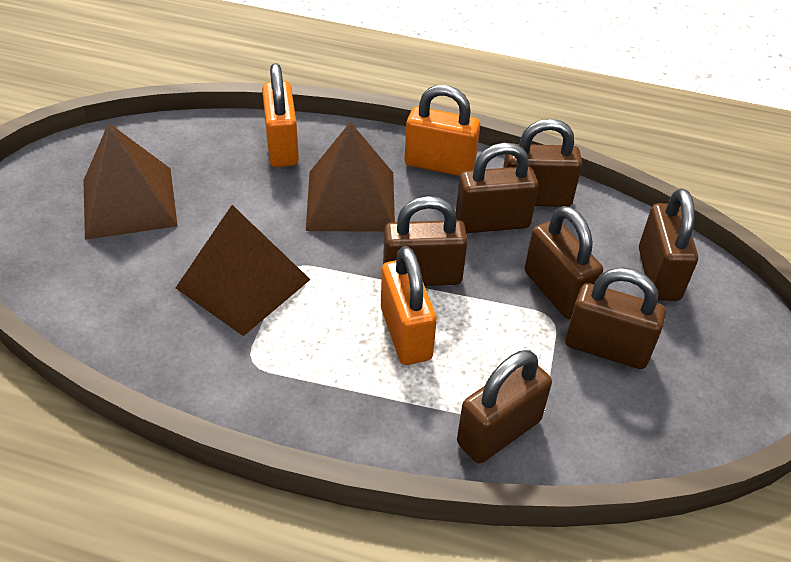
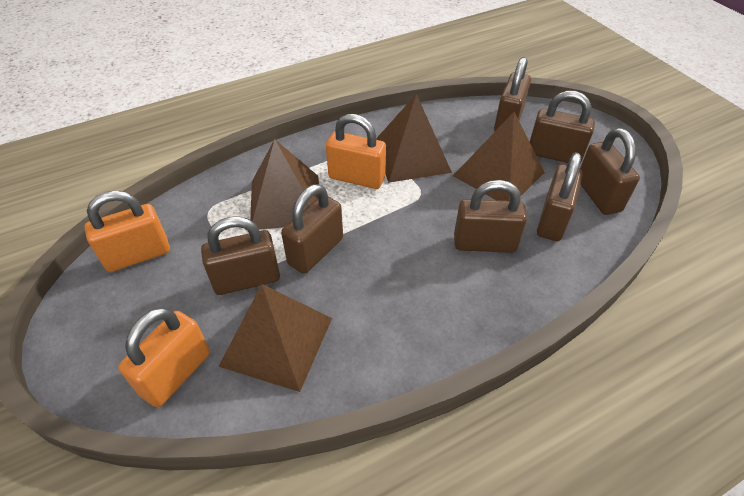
brown pyramid: [83,122,178,240] [176,205,311,336] [306,122,395,232] = 3 -> [218,284,332,392] [250,139,319,230] [376,94,452,183] [453,112,545,201] = 4

